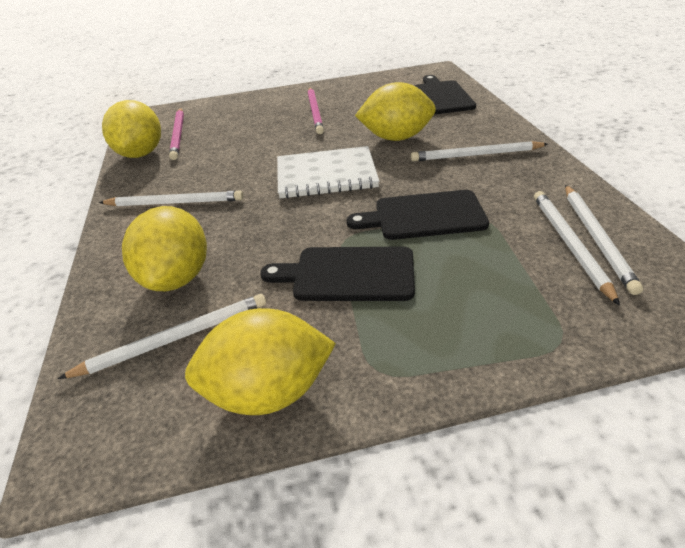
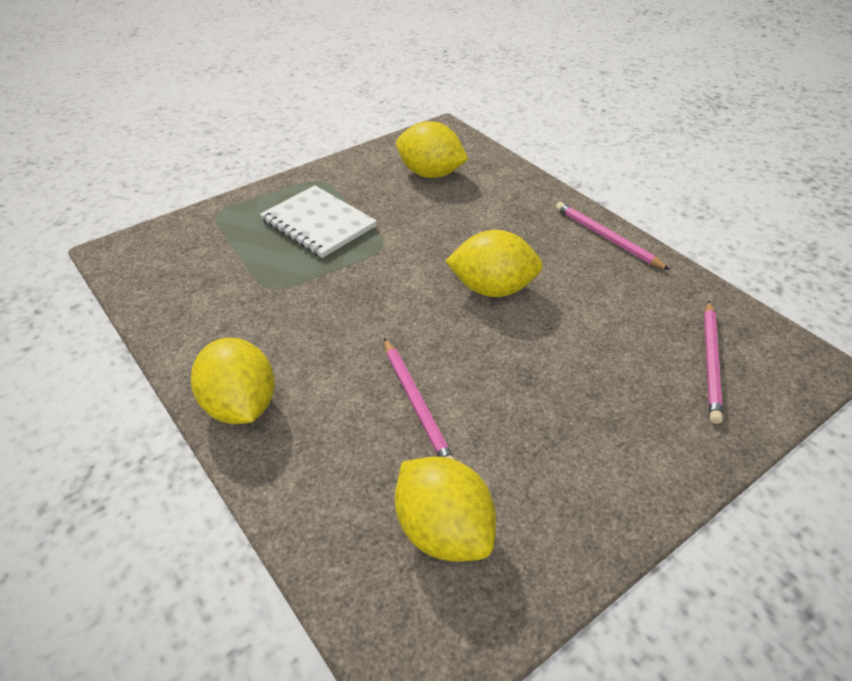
black cutting board: [260,246,415,301] [346,190,489,240] [415,75,476,114] = 3 -> none = 0
pink pencil: [169,108,184,160] [308,88,324,134] = 2 -> [384,338,455,460] [556,202,670,270] [704,301,723,424] = 3
white pencil: [58,294,266,379] [99,191,243,206] [411,141,548,162] [534,191,620,306] [565,185,643,295] = 5 -> none = 0

